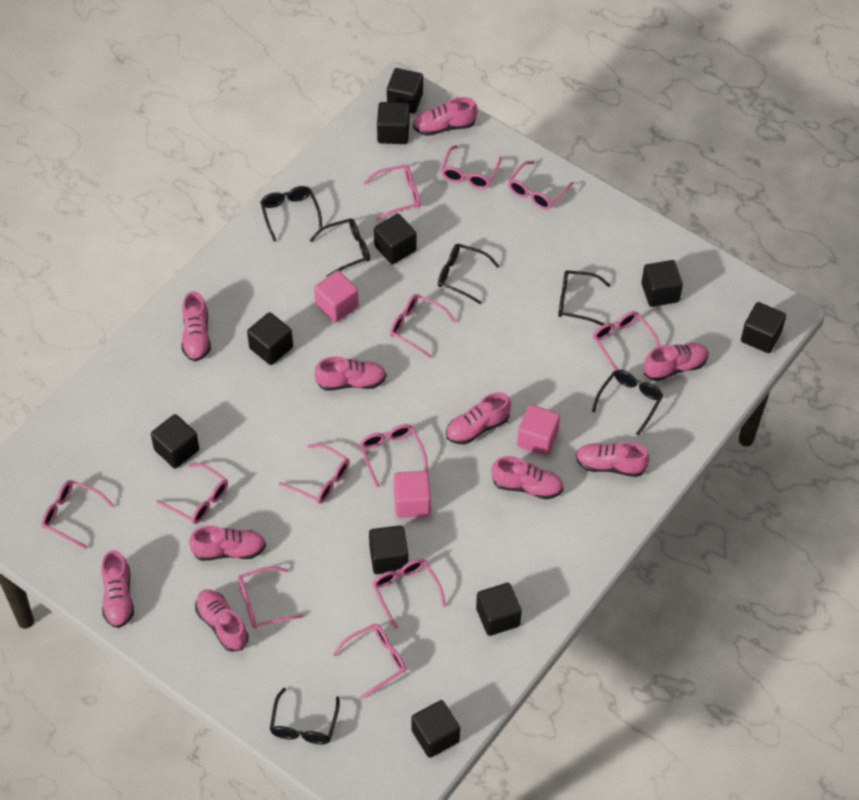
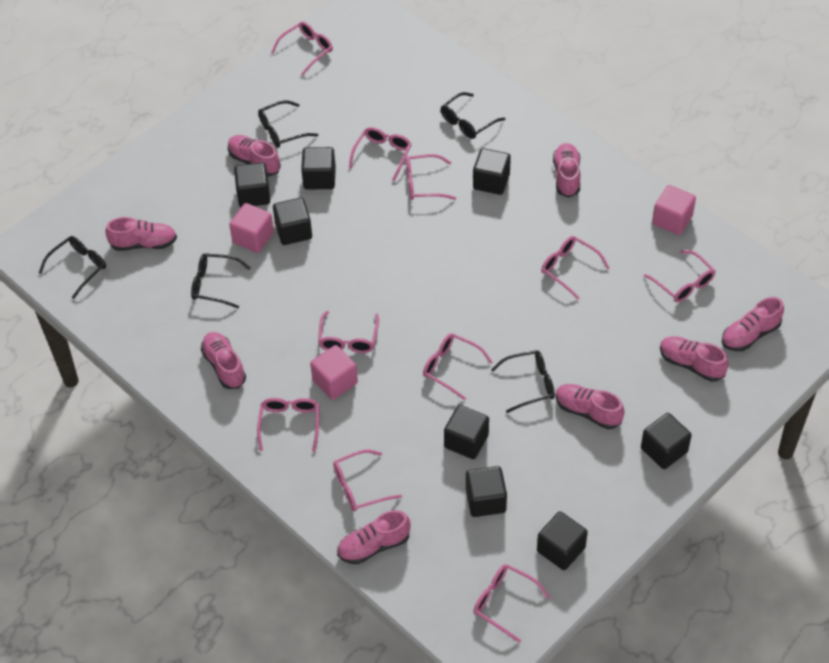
black cube: [151,414,199,468] [247,312,293,365] [369,525,408,574] [374,214,416,264] [377,102,410,144] [387,68,423,113] [411,700,460,758] [476,583,522,636] [641,260,683,307] [741,302,786,353] = 10 -> [234,162,270,207] [273,197,312,245] [301,147,336,189] [444,405,489,459] [466,466,507,517] [473,148,511,195] [537,511,588,570] [641,413,692,469] = 8
black glasses: [260,186,322,242] [270,688,340,744] [310,219,370,277] [438,244,499,304] [558,270,611,326] [592,370,663,435] = 6 -> [39,236,106,299] [191,253,250,308] [258,101,319,148] [441,92,505,139] [491,350,555,413] = 5
pink glasses: [41,480,114,549] [156,463,228,524] [238,566,304,629] [279,444,349,504] [332,623,406,699] [360,424,428,488] [364,165,420,220] [372,559,446,629] [390,294,456,358] [441,145,502,189] [508,161,574,210] [593,311,660,371] = 12 -> [257,398,319,452] [271,21,333,76] [318,311,379,353] [333,450,402,511] [349,127,412,182] [406,154,456,200] [423,333,493,400] [473,564,550,643] [541,236,609,300] [644,250,715,302] = 10
pink shoe: [101,550,134,628] [182,291,211,362] [189,526,266,561] [195,590,248,652] [315,356,387,391] [413,97,477,136] [446,392,511,444] [491,456,564,500] [576,442,650,477] [644,343,709,381] = 10 -> [105,217,177,251] [201,332,246,389] [228,135,281,177] [337,510,411,564] [553,143,580,198] [555,384,625,429] [660,336,729,382] [722,297,784,351] = 8

